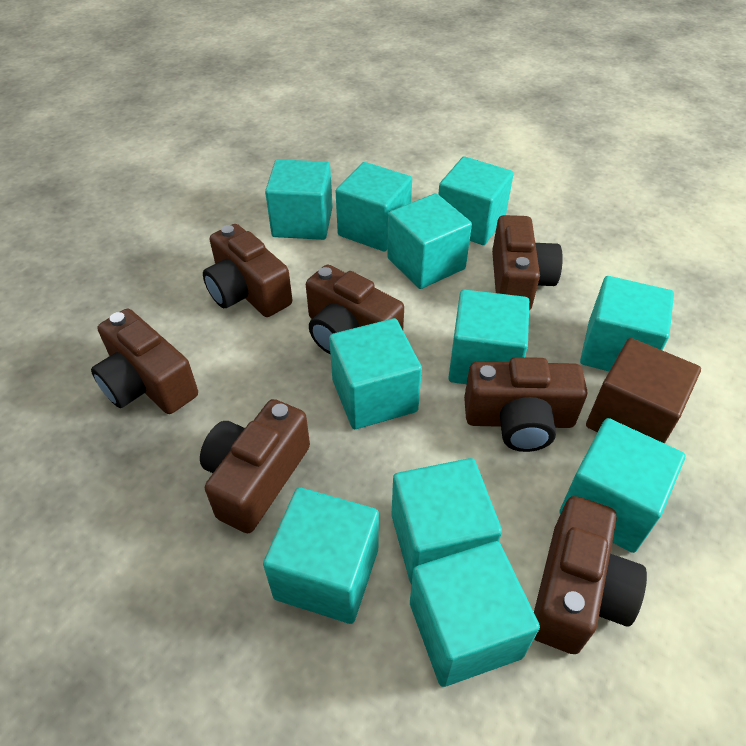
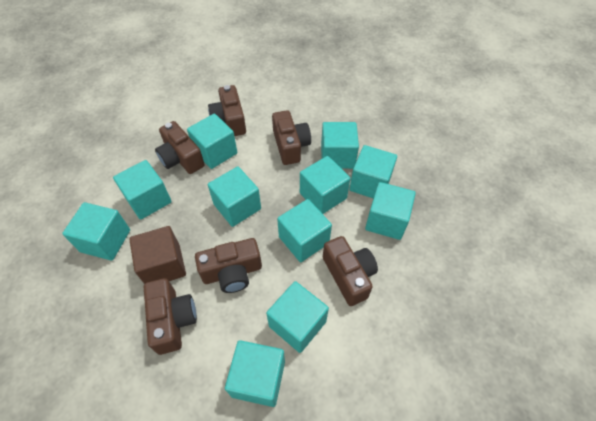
brown camera: [91,309,198,414] [200,399,310,533] [203,224,292,317] [306,265,404,354] [464,357,587,452] [492,215,563,310] [534,496,647,654] = 7 -> [144,278,197,355] [155,121,205,174] [195,238,262,293] [208,85,246,136] [272,110,311,165] [323,236,378,306] = 6

